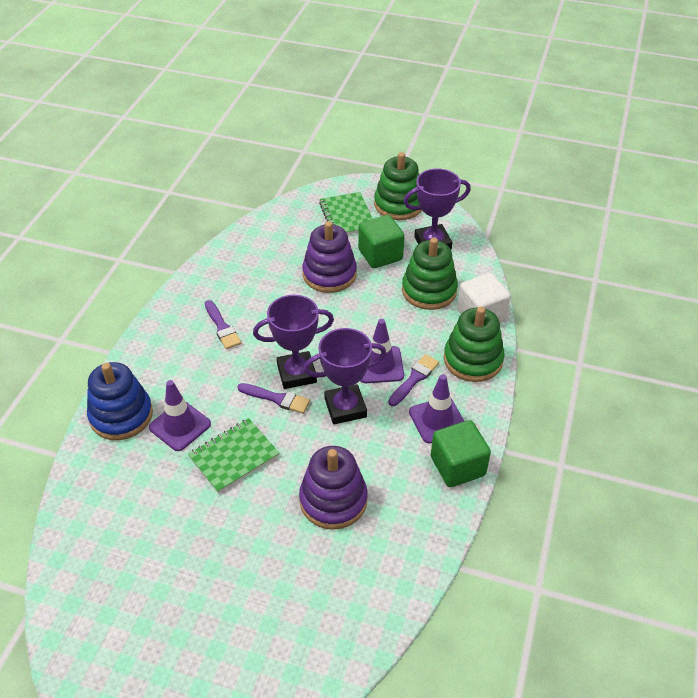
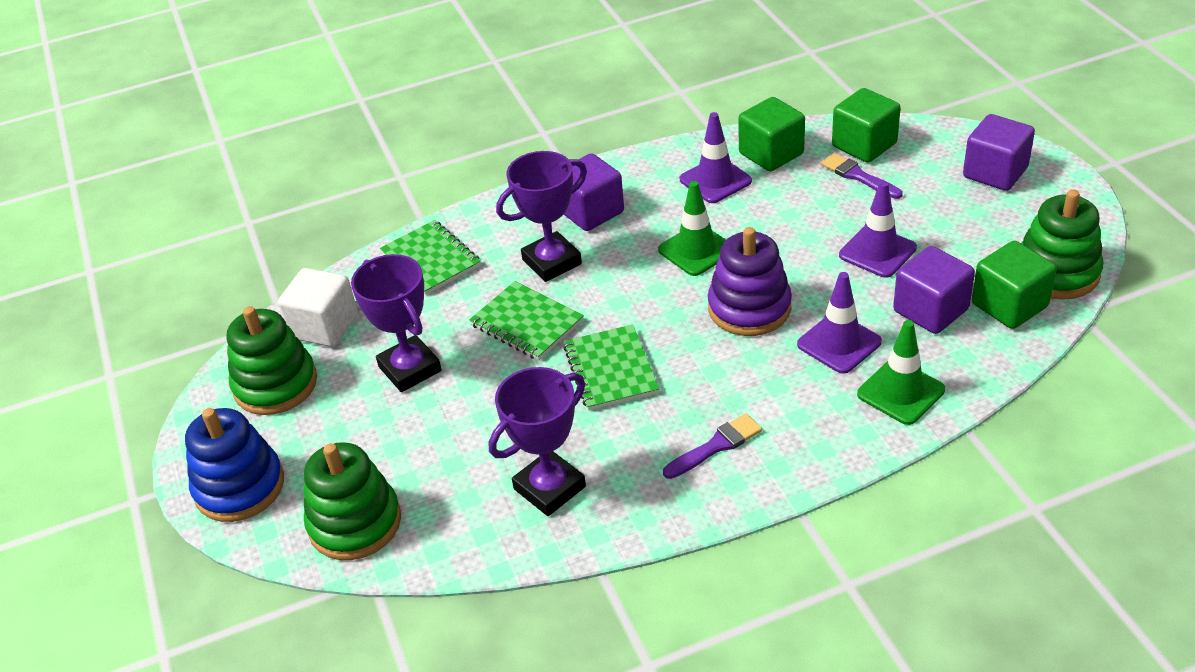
green cube: [358,215,405,268] [431,420,491,487] = 2 -> [738,97,805,171] [832,88,901,163] [972,241,1057,329] = 3
green notebook: [188,418,280,493] [319,192,373,235] = 2 -> [380,220,481,295] [469,281,584,360] [563,324,660,411] = 3
green traffic cone: none = 0 -> [658,181,726,276] [857,320,945,425] = 2
purple brush: [205,300,241,349] [237,383,310,414] [388,354,439,406] = 3 -> [663,413,762,479] [821,153,903,199] = 2
purple cube: none = 0 -> [564,153,624,231] [893,246,975,334] [963,114,1035,191] = 3
purple stacking toy: [299,446,368,530] [302,221,357,293] = 2 -> [708,227,792,336] = 1

